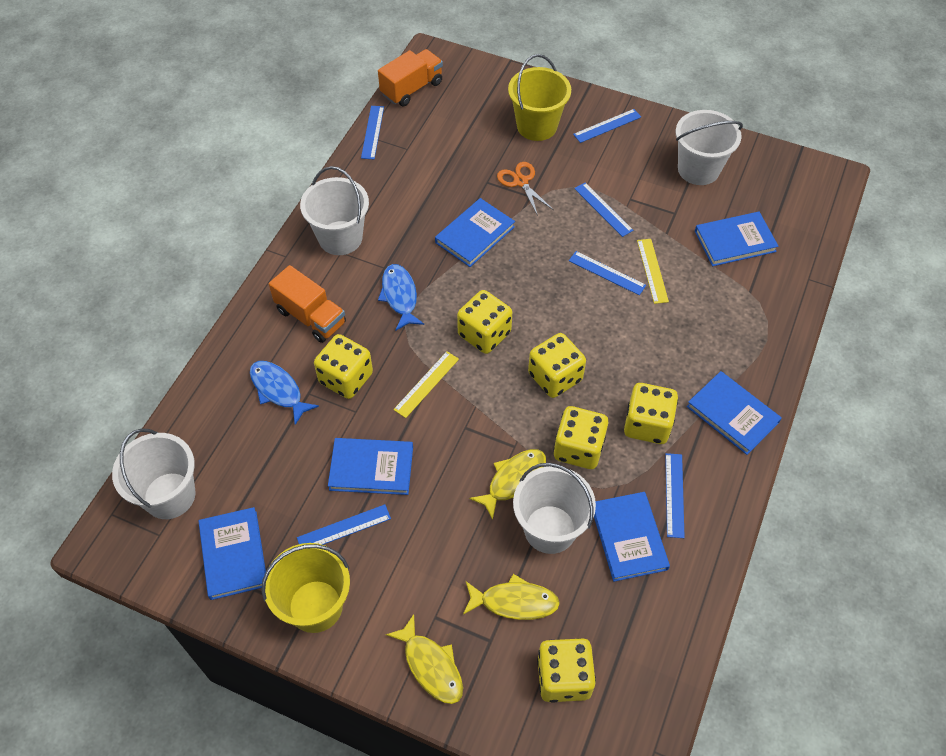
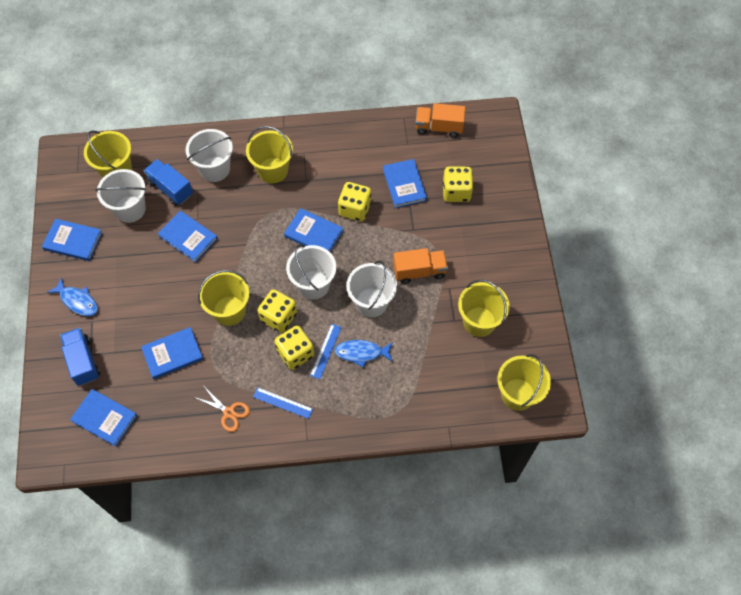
blue ruler: [297,504,391,545] [361,106,384,159] [569,251,646,295] [573,109,641,143] [574,182,633,237] [665,453,685,538] = 6 -> [253,387,313,419] [310,324,342,379] = 2
blue truck: none = 0 -> [60,328,100,386] [144,159,193,206] = 2
yellow bucket: [261,543,350,633] [508,54,571,141] = 2 -> [84,130,132,177] [198,270,249,326] [246,126,293,184] [458,279,510,337] [498,354,551,411] = 5
yellow dice: [314,334,373,399] [457,290,512,354] [528,333,586,398] [537,638,596,703] [554,406,608,469] [624,383,678,444] = 6 -> [258,289,297,333] [274,326,314,370] [338,182,371,222] [443,167,473,202] = 4
yellow fish: [386,614,463,704] [463,574,560,620] [469,449,546,520] = 3 -> none = 0
yellow ruler: [393,351,459,418] [637,239,669,304] = 2 -> none = 0

